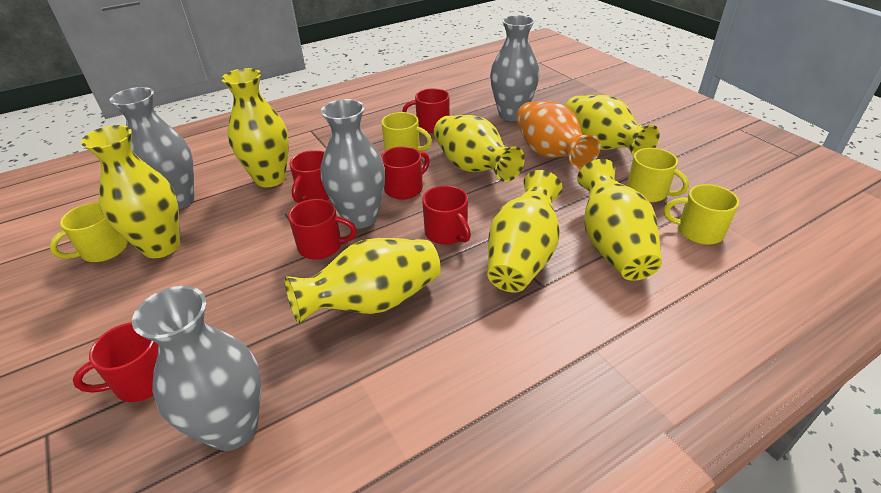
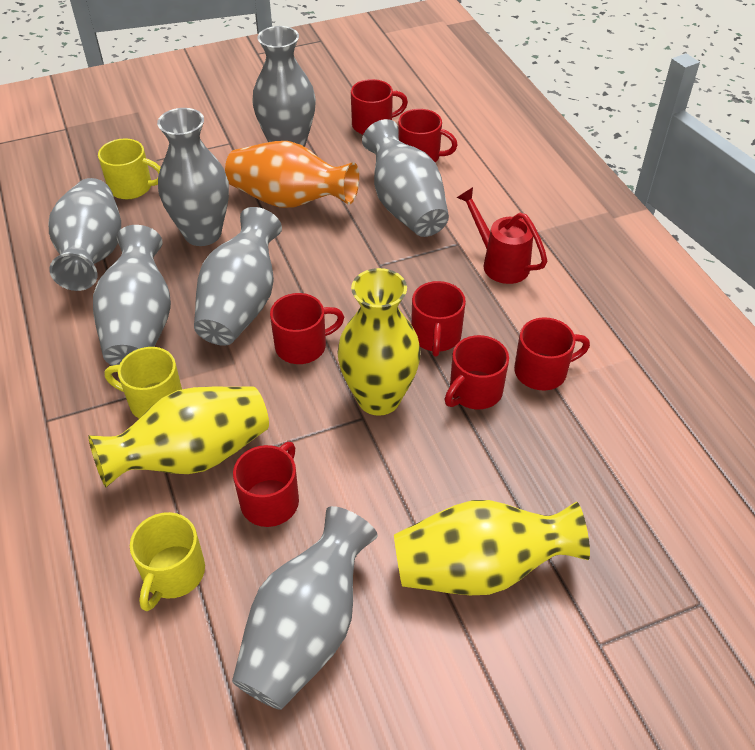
grey vase: [110,87,194,210] [132,286,261,451] [321,99,385,228] [490,15,539,121] = 4 -> [49,178,121,291] [93,225,171,366] [157,108,229,246] [194,207,282,346] [232,506,378,710] [252,26,316,147] [362,119,449,237] = 7
red mug: [73,322,158,402] [288,199,357,260] [290,150,329,203] [381,146,430,200] [402,88,450,133] [422,185,471,245] = 6 -> [233,442,299,527] [270,293,344,364] [351,79,408,135] [398,109,458,162] [411,281,466,357] [445,335,509,409] [514,317,590,390] = 7
red watering can: none = 0 -> [456,187,547,284] = 1
yellow mug: [49,202,128,262] [381,112,432,151] [627,148,689,202] [664,184,739,245] = 4 -> [98,138,161,199] [105,347,182,418] [130,512,205,611] = 3
yellow vase: [81,125,180,258] [221,68,289,187] [285,238,440,324] [434,115,525,182] [487,170,563,292] [565,95,659,156] [577,159,662,281] = 7 -> [88,386,269,487] [337,268,421,416] [394,500,590,595] = 3

